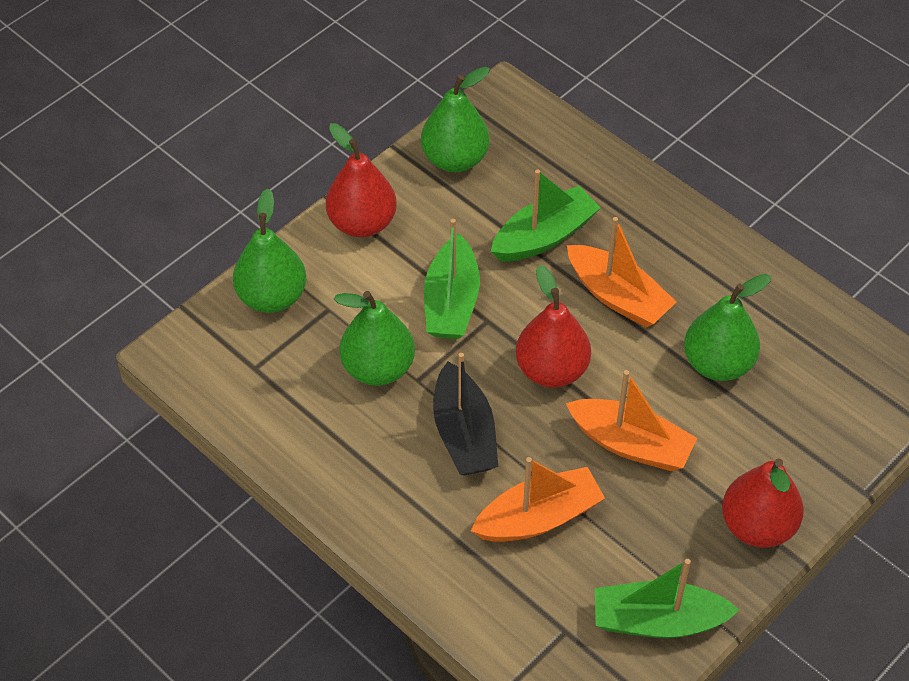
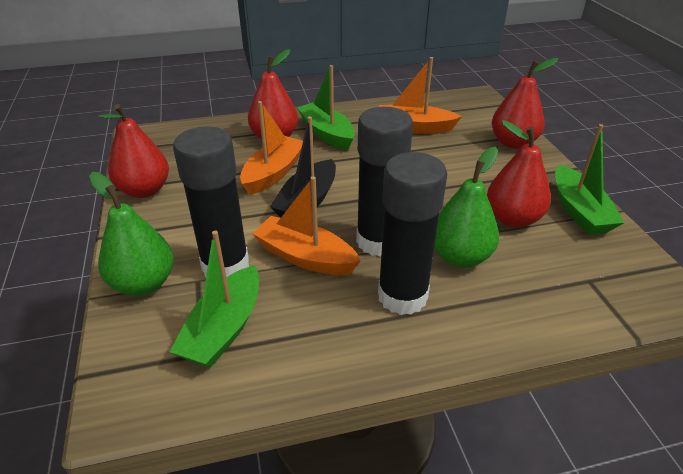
black glue stick: none = 0 -> [173,127,249,277] [356,107,413,257] [378,152,447,315] = 3
green pear: [233,189,306,313] [334,291,415,386] [421,67,490,172] [684,274,771,381] = 4 -> [89,172,174,296] [434,147,499,267] = 2
red pear: [326,123,397,237] [516,265,591,388] [722,458,804,548] = 3 -> [98,104,169,198] [248,49,298,140] [487,120,551,228] [492,58,558,148] = 4

